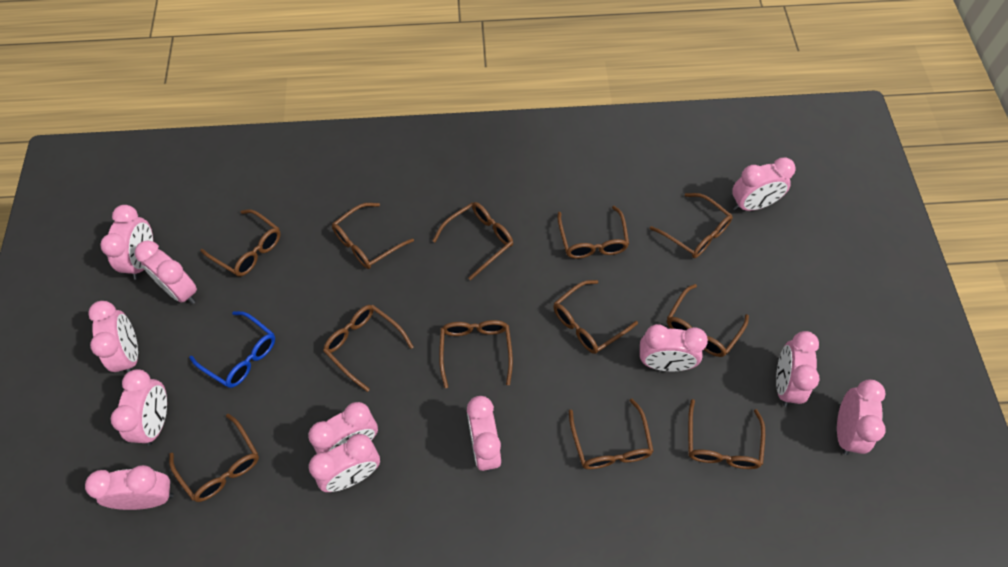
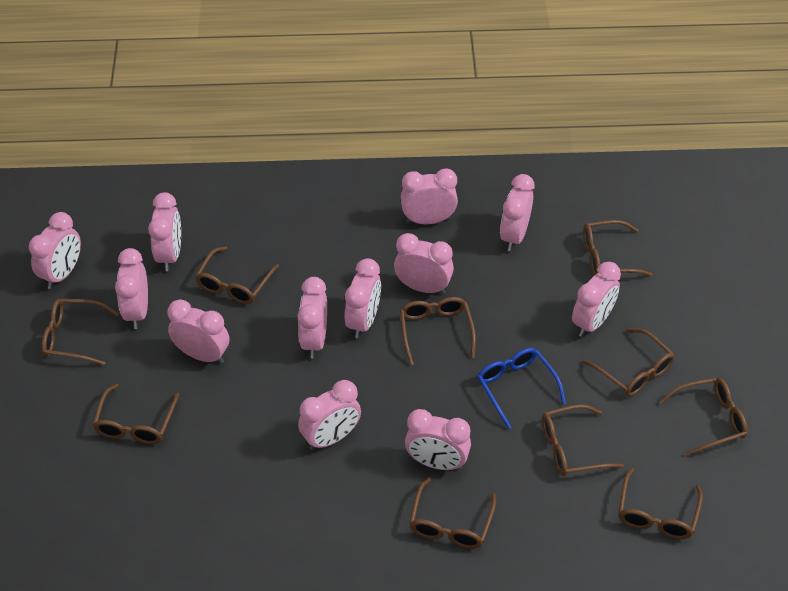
brown glasses: [169,414,259,502] [200,209,281,277] [323,305,414,392] [332,203,414,269] [433,202,513,280] [439,320,513,388] [553,280,638,354] [557,206,629,259] [569,399,654,469] [650,193,733,258] [667,284,749,357] [688,399,765,469] = 12 -> [42,299,119,365] [92,384,180,444] [195,246,279,304] [400,297,476,365] [409,478,496,549] [542,404,624,476] [583,220,652,276] [583,328,675,396] [618,468,703,539] [659,377,748,457] = 10

